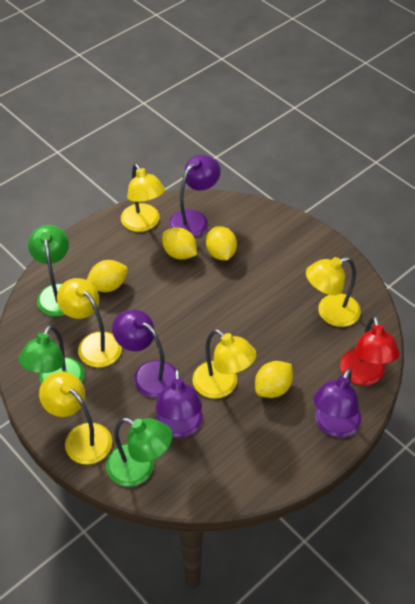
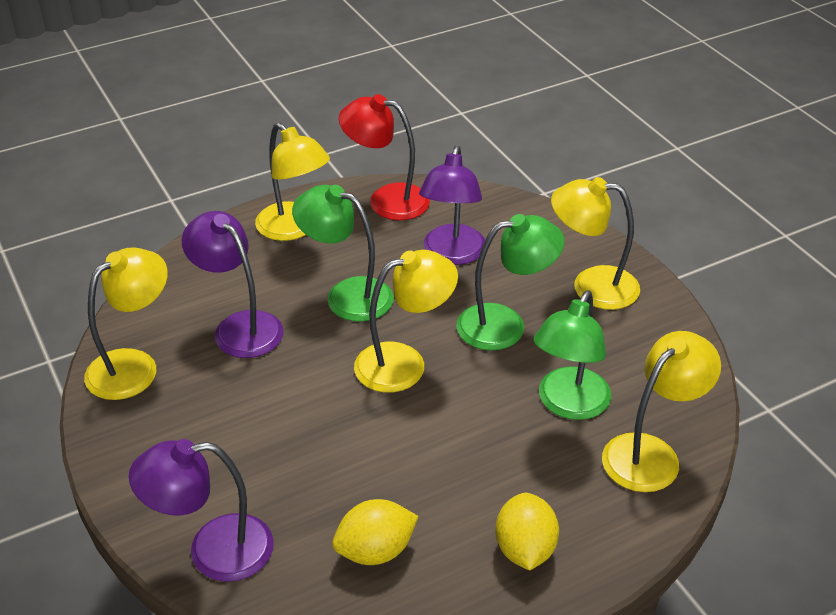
purple lamp: [112,310,175,398] [155,368,203,438] [169,155,221,237] [313,368,361,438] = 4 -> [129,439,274,582] [182,211,283,358] [419,146,485,265] = 3
yellow lemon: [87,260,128,292] [162,227,197,260] [206,226,237,260] [255,361,293,398] = 4 -> [332,499,419,565] [495,493,559,571] = 2

